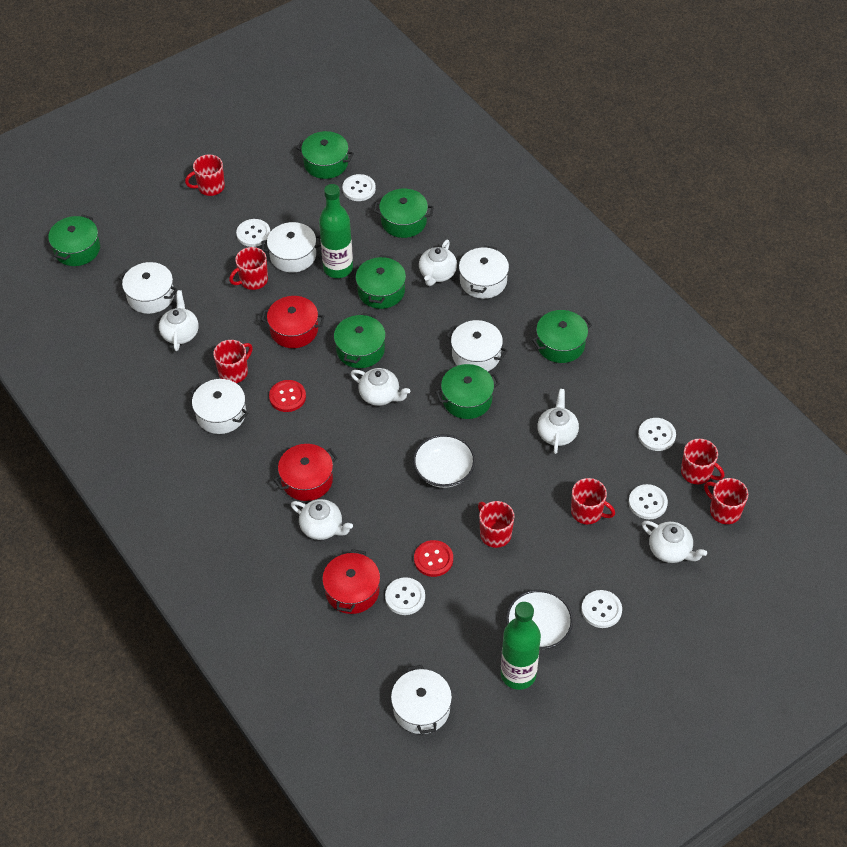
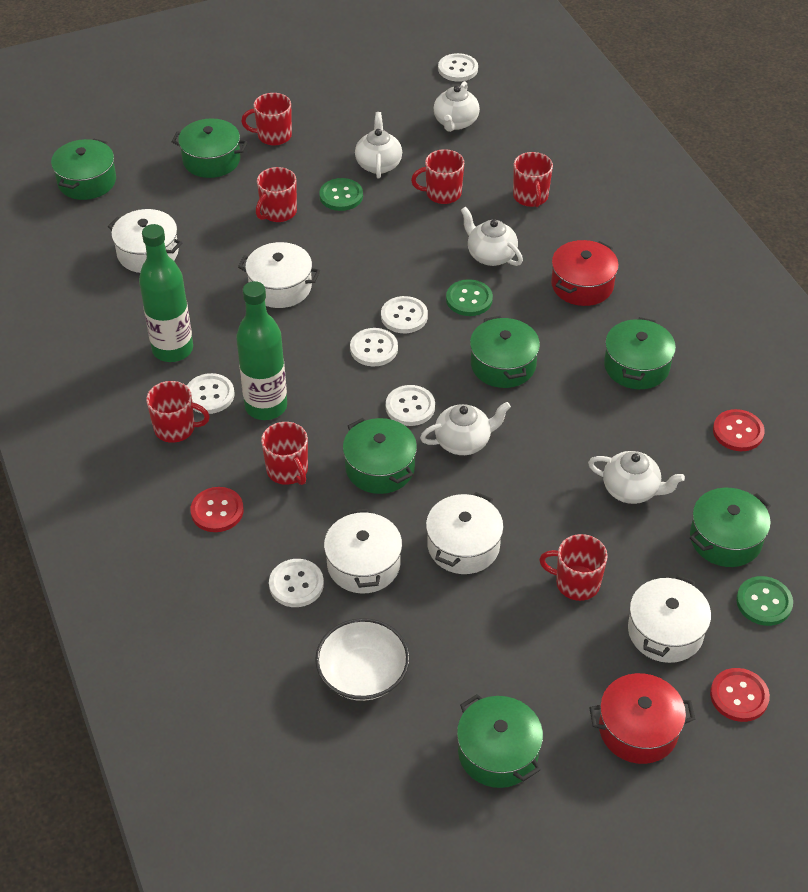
green button: none = 0 -> [319,178,363,211] [446,279,493,316] [736,576,793,626] = 3
red button: [269,380,306,412] [414,540,453,577] = 2 -> [190,487,244,532] [710,668,770,722] [713,409,765,451] = 3
red pot: [261,296,324,348] [274,444,337,501] [322,549,380,614] = 3 -> [551,240,619,306] [589,673,695,764] = 2
white bowl: [413,434,475,488] [506,590,573,650] = 2 -> [315,618,410,701] = 1
white pot: [119,262,178,314] [190,379,248,434] [261,222,321,272] [391,665,452,734] [446,320,508,372] [459,245,509,299] = 6 -> [108,209,182,273] [238,242,320,308] [324,509,402,593] [426,492,504,574] [628,575,711,663] = 5
white teapot: [159,290,199,351] [291,499,353,540] [350,368,410,406] [419,240,457,286] [537,389,579,454] [642,521,707,563] = 6 -> [355,112,402,179] [420,402,511,455] [433,81,480,132] [461,207,523,266] [588,451,685,504] = 5

